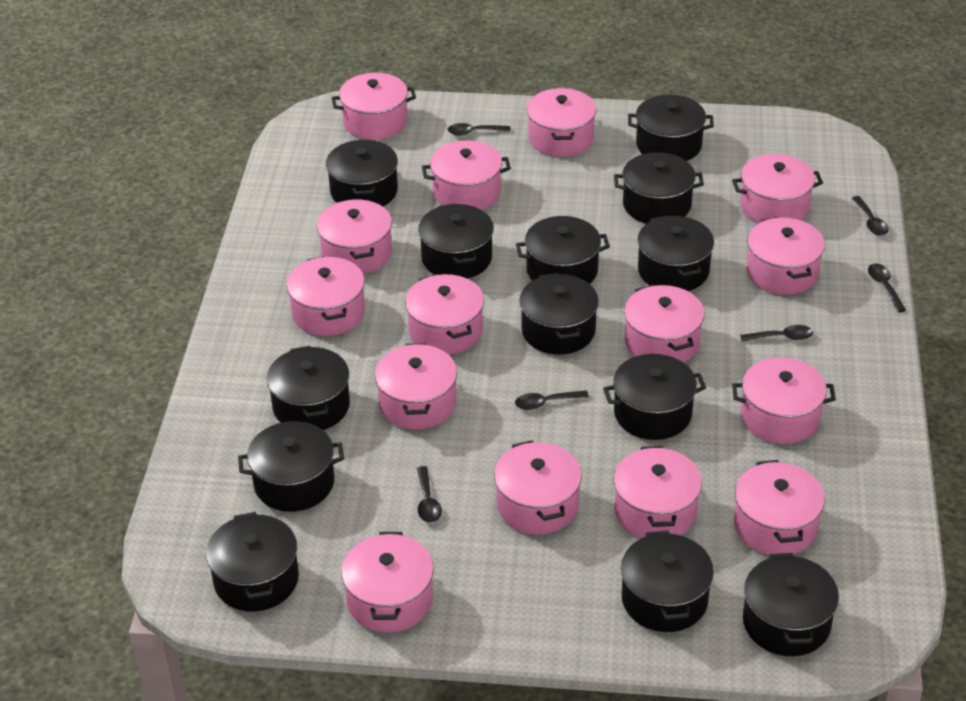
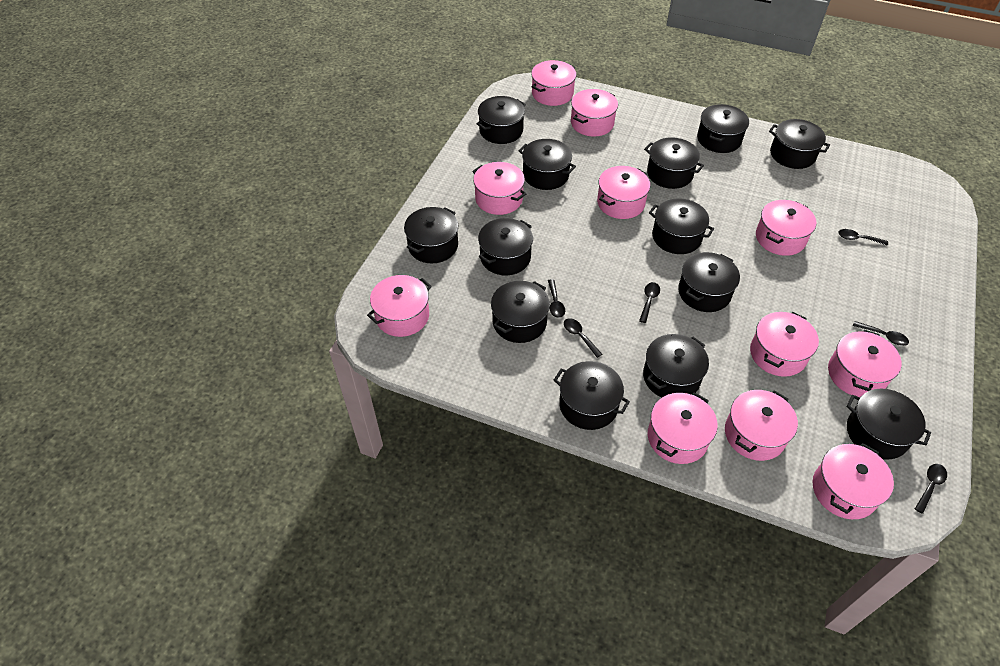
pink pot: [286,256,365,336] [317,199,392,274] [331,73,416,140] [341,532,434,633] [375,343,457,430] [405,274,484,355] [422,140,511,210] [494,440,582,534] [527,88,596,157] [614,446,702,538] [624,285,704,363] [732,154,823,223] [732,357,836,444] [734,460,825,555] [746,217,825,295] = 15 -> [367,275,432,337] [472,162,526,215] [531,60,576,106] [571,89,618,136] [597,166,650,219] [648,392,718,464] [725,390,798,461] [750,312,819,377] [756,200,816,256] [812,443,894,519] [828,330,902,397] = 11

